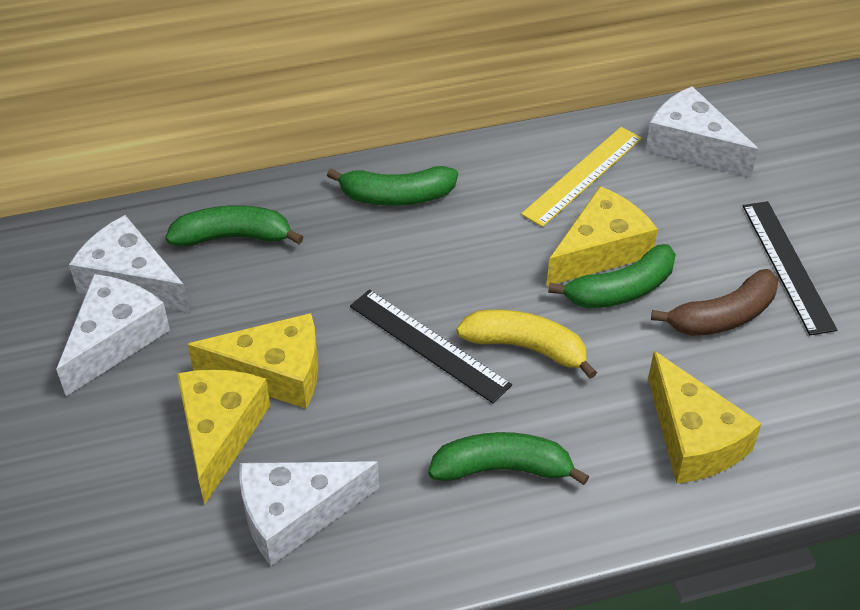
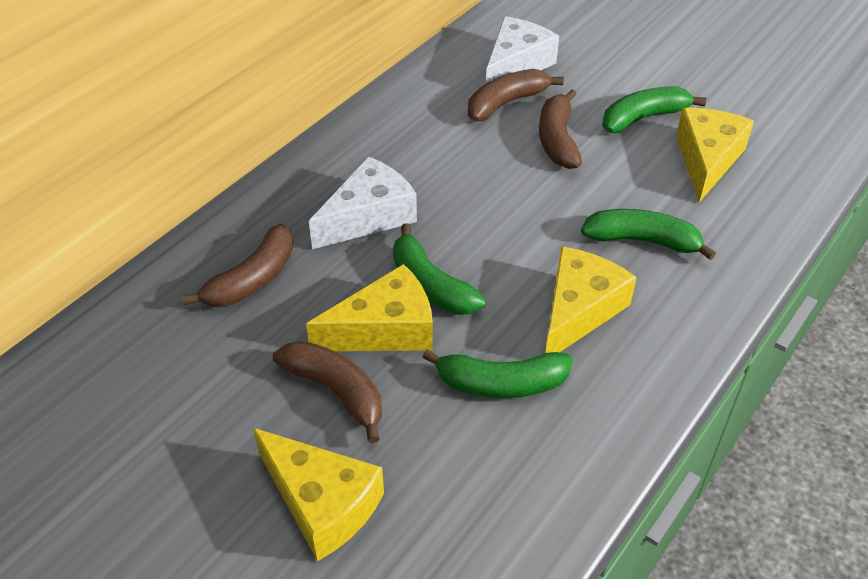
black ruler: [350,289,512,403] [743,201,837,335] = 2 -> none = 0
brown banana: [651,269,778,336] = 1 -> [182,224,293,307] [273,341,382,443] [468,69,564,121] [539,89,582,169] = 4
white cheese: [56,274,170,396] [69,215,190,312] [239,461,379,566] [645,86,758,177] = 4 -> [309,156,417,249] [486,16,559,83] = 2
yellow banana: [456,309,597,379] = 1 -> none = 0
yellow ruler: [521,127,642,227] = 1 -> none = 0

